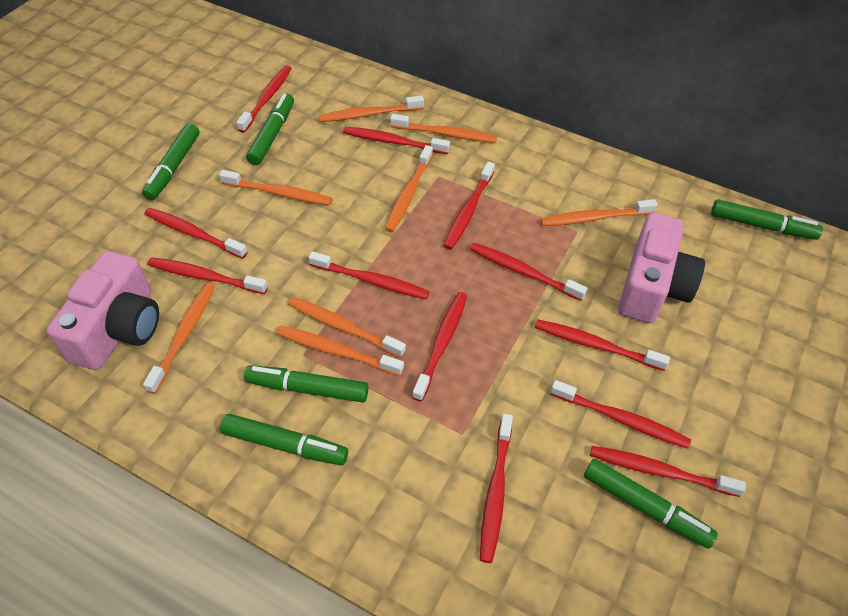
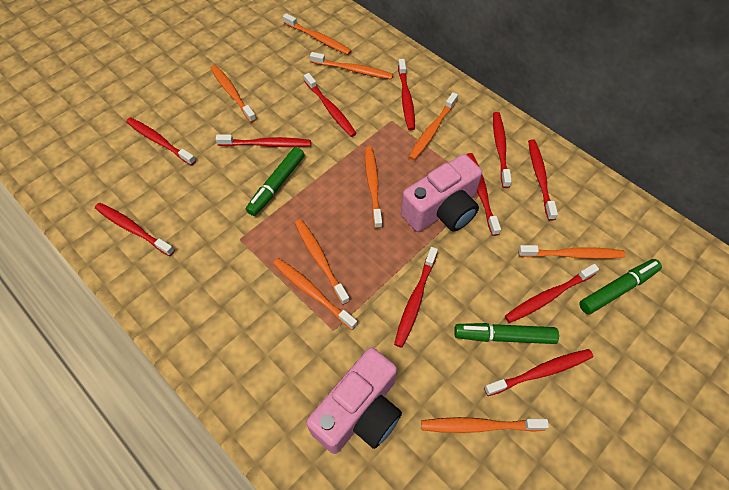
green marker: [142,123,200,200] [220,414,348,465] [244,365,369,403] [246,94,294,165] [584,459,718,549] [711,199,823,240] = 6 -> [246,147,305,216] [454,323,559,344] [579,259,662,314] = 3
orange toothbrush: [143,282,215,394] [219,170,333,205] [276,326,404,376] [288,297,406,358] [319,95,424,122] [385,145,433,232] [390,114,497,143] [540,199,658,226] = 8 -> [210,65,256,123] [273,258,357,330] [283,13,351,55] [295,219,350,305] [310,52,393,79] [365,146,382,229] [409,92,458,160] [421,417,549,433] [518,245,625,259] = 9
red toothbrush: [144,208,247,259] [147,257,268,294] [236,65,292,133] [308,251,430,299] [343,127,450,154] [412,292,467,402] [444,162,495,250] [470,243,587,301] [480,414,513,563] [535,319,670,371] [551,380,691,449] [590,446,746,497] = 12 -> [95,203,175,256] [126,117,196,166] [216,134,311,147] [304,73,357,137] [394,247,438,348] [398,59,415,130] [466,153,501,236] [484,349,593,396] [493,112,512,188] [505,264,599,323] [528,139,558,221] = 11

